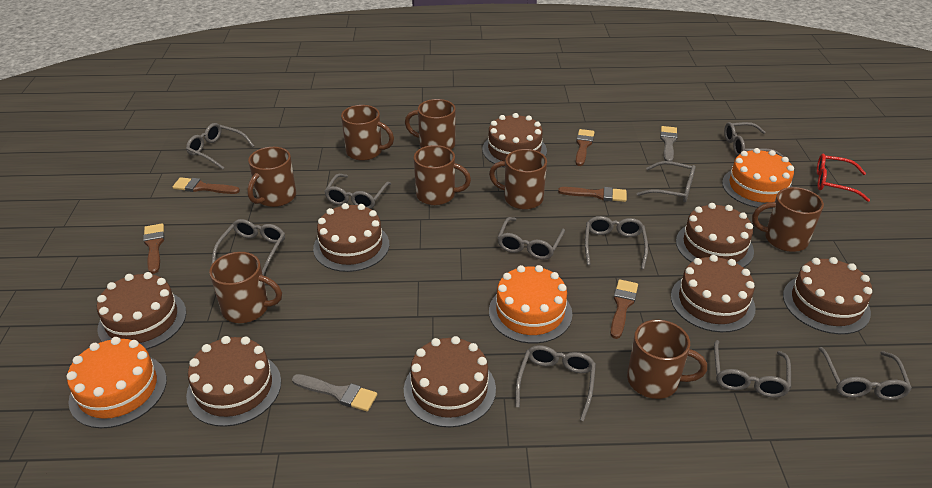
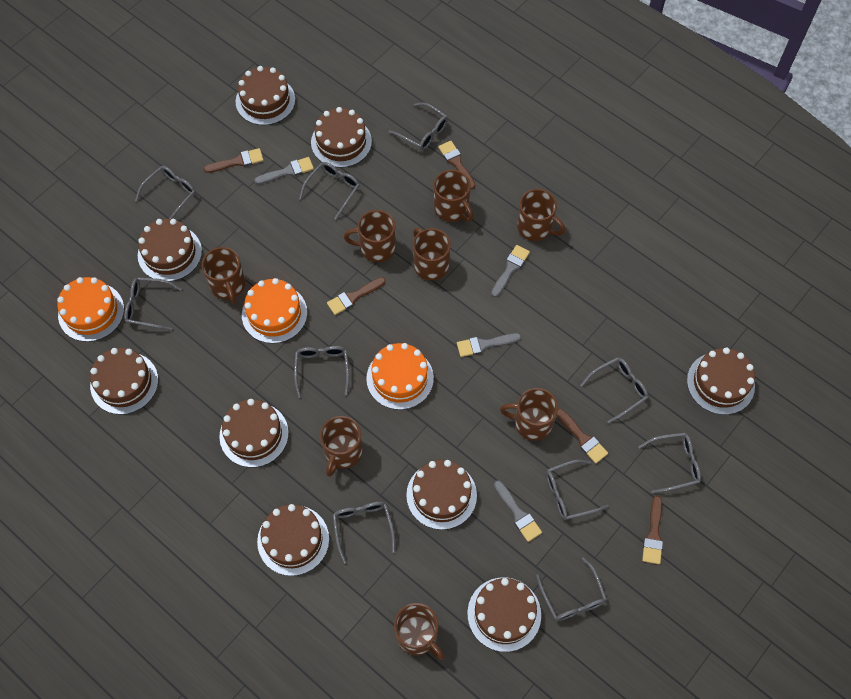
brown cake: [97,272,186,350] [186,336,281,427] [313,203,389,272] [404,336,496,427] [482,113,547,167] [671,255,756,332] [676,203,754,268] [783,257,872,334] = 8 -> [90,348,158,415] [138,219,202,281] [219,399,289,467] [236,66,295,125] [257,504,329,576] [311,107,372,168] [406,460,477,530] [468,578,541,652] [687,347,755,415] = 9
grey brush: [292,374,377,411] [660,126,678,161] = 2 -> [254,157,314,184] [457,333,521,357] [491,245,530,297] [494,481,542,542] = 4
red glasses: [817,154,870,202] = 1 -> none = 0

